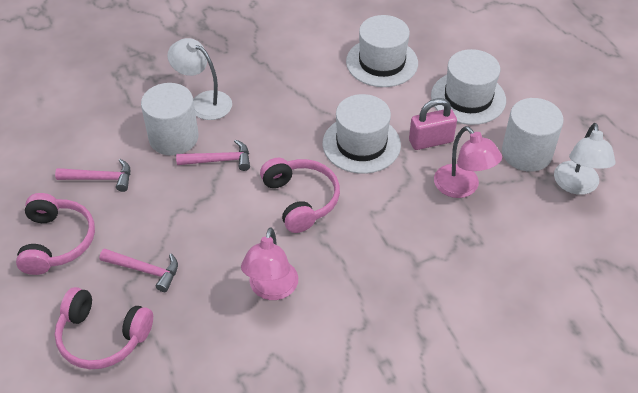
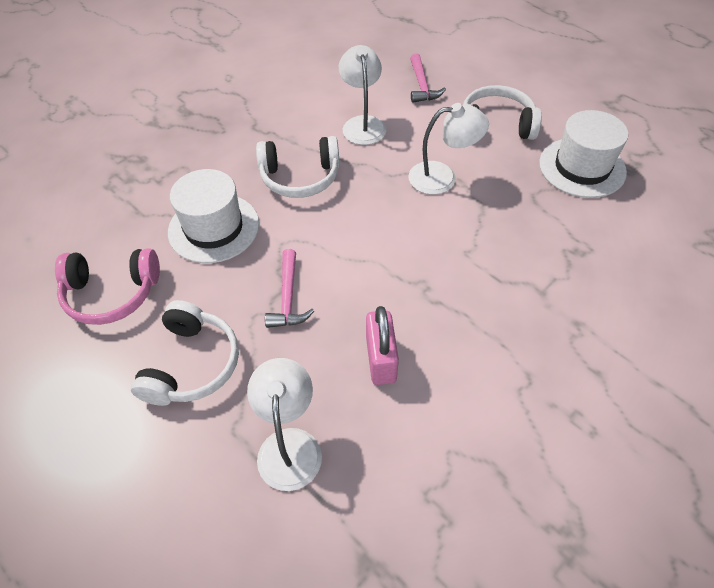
pink hammer: [55,159,130,192] [99,248,178,292] [176,140,250,171] = 3 -> [265,249,314,328] [410,53,446,103] = 2
pink headphones: [16,193,95,275] [55,287,153,369] [260,158,340,233] = 3 -> [55,248,160,325] = 1
pink lamp: [241,227,298,300] [434,126,502,198] = 2 -> none = 0
white cylinder: [141,83,199,156] [502,98,564,172] = 2 -> none = 0
white hat: [323,94,401,174] [346,15,418,87] [431,49,506,125] = 3 -> [168,169,259,263] [539,110,628,198] = 2
white headphones: none = 0 -> [131,300,239,406] [256,136,340,198] [463,85,542,140] = 3
white lamp: [167,38,232,120] [554,123,616,195] = 2 -> [247,358,322,491] [339,45,386,145] [409,103,489,195] = 3

